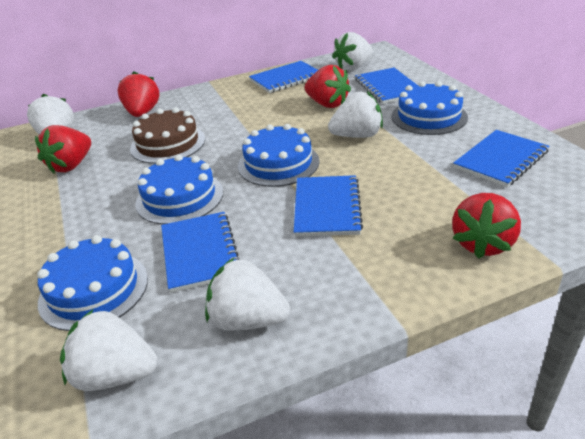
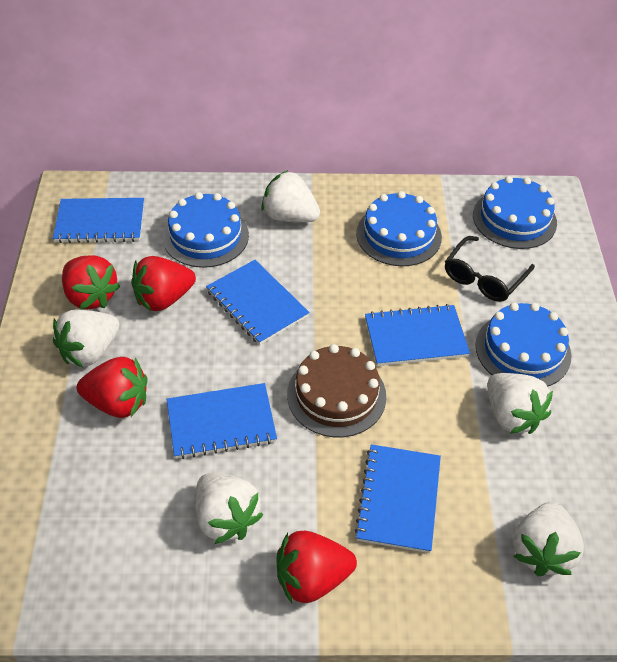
black glasses: none = 0 -> [445,236,535,302] = 1

